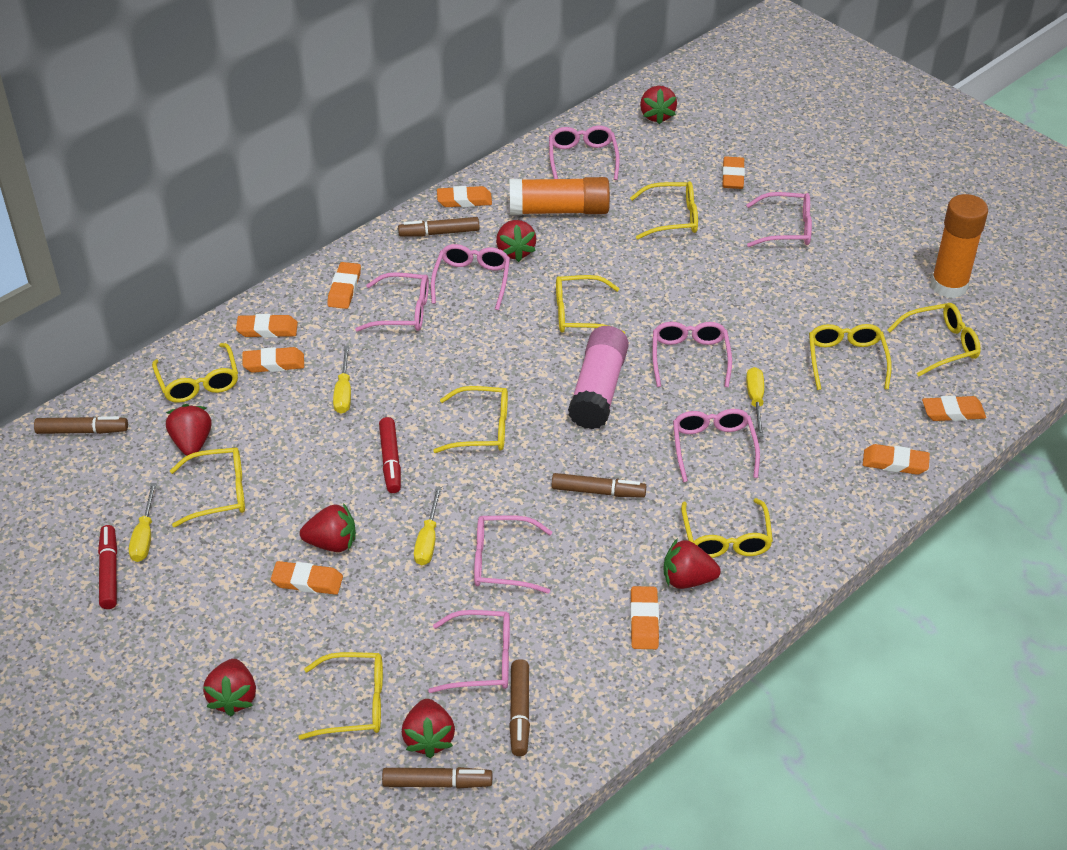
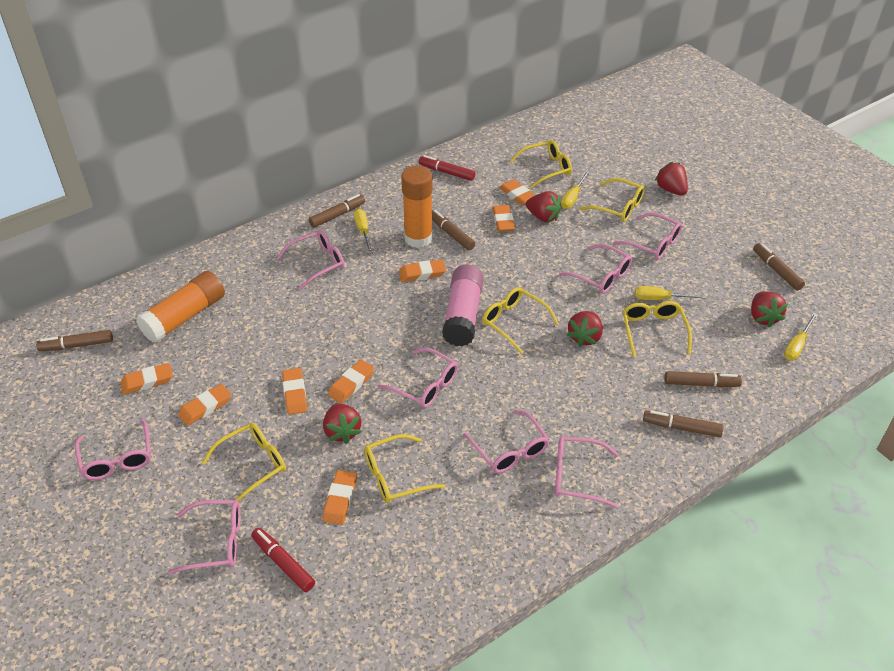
brown marker: [34,416,128,434] [382,767,492,789] [398,217,479,237] [509,659,530,756] [552,473,646,498] = 5 -> [36,330,113,351] [309,194,365,228] [432,210,475,250] [643,410,723,437] [665,371,742,387] [753,243,805,291] = 6
orange eraser: [236,314,298,338] [243,347,304,373] [271,561,343,595] [327,262,361,309] [437,186,492,207] [630,586,659,649] [722,157,745,189] [863,444,930,475] [922,396,986,421] = 9 -> [120,363,173,395] [178,384,231,426] [282,368,307,415] [323,470,357,525] [328,360,374,403] [399,260,446,282] [492,205,515,232] [499,179,535,206] = 8
red strawberry: [166,404,212,456] [203,659,256,716] [300,503,356,552] [402,699,455,758] [496,220,537,262] [640,86,677,125] [663,538,721,589] = 7 -> [323,403,362,444] [526,191,562,223] [567,311,603,347] [655,162,688,195] [751,291,788,327] = 5
yellow glasses: [152,343,238,403] [170,447,245,527] [298,652,383,740] [433,386,508,453] [556,275,625,334] [630,181,698,239] [681,498,773,558] [809,324,892,390] [887,303,981,377] = 9 -> [202,423,286,502] [364,434,445,503] [482,287,559,354] [510,140,572,189] [580,178,645,222] [623,301,692,357] = 6

